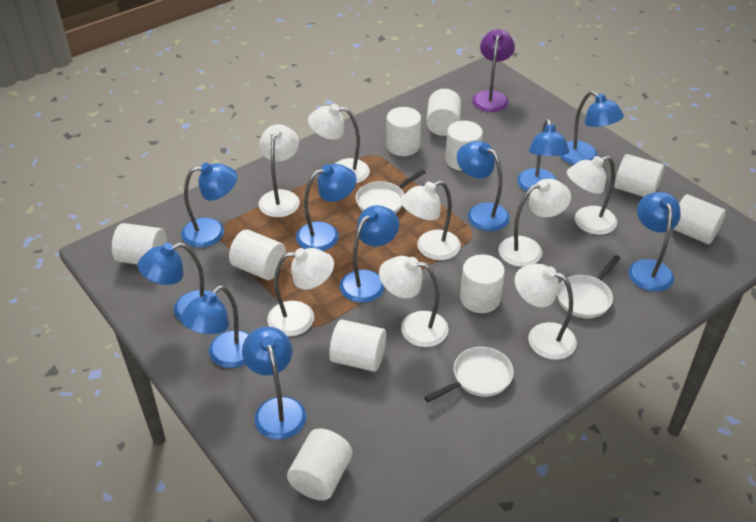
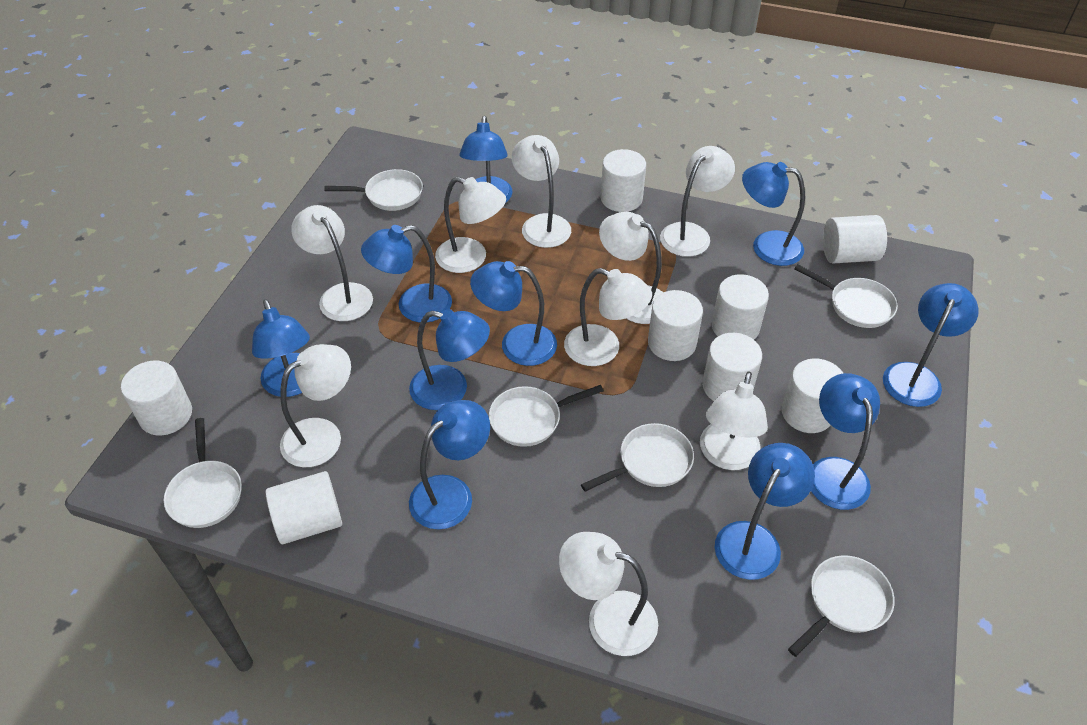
purple lamp: [472,29,515,112] = 1 -> none = 0
white cylinder: [112,223,167,265] [229,229,286,280] [287,428,353,501] [329,319,386,372] [386,107,421,156] [426,89,461,136] [445,121,483,171] [460,255,505,313] [614,154,664,197] [673,194,726,244] = 10 -> [121,361,192,435] [266,471,342,544] [601,149,646,212] [648,290,703,361] [702,333,762,401] [712,274,769,340] [781,358,843,433] [823,215,887,263] = 8
white lamp: [258,124,300,217] [267,248,334,336] [308,104,370,183] [379,256,448,347] [400,181,461,260] [498,179,571,267] [515,264,577,360] [567,156,617,235] = 8 -> [280,344,351,467] [291,205,373,321] [435,177,506,273] [512,135,571,248] [559,532,658,656] [564,268,652,366] [599,212,663,324] [660,146,735,257] [700,372,768,470] = 9
white pan: [356,169,426,213] [424,347,514,402] [557,255,621,318] = 3 -> [164,418,242,528] [324,169,423,211] [489,385,604,447] [581,423,694,492] [788,555,895,657] [794,264,898,328] = 6

